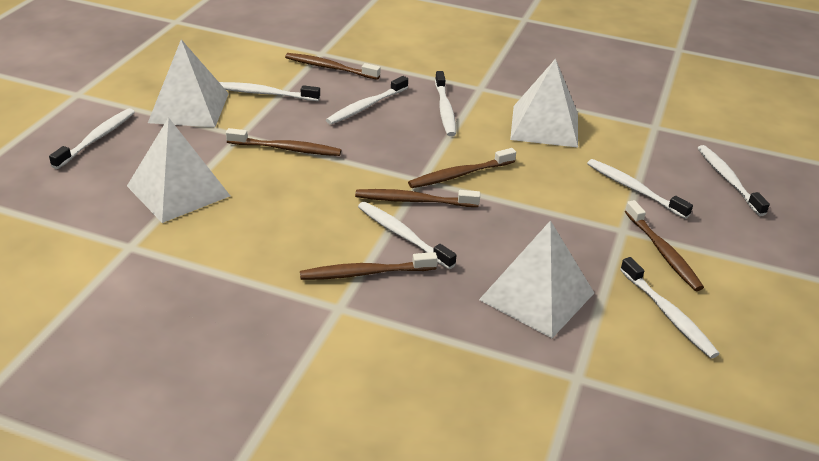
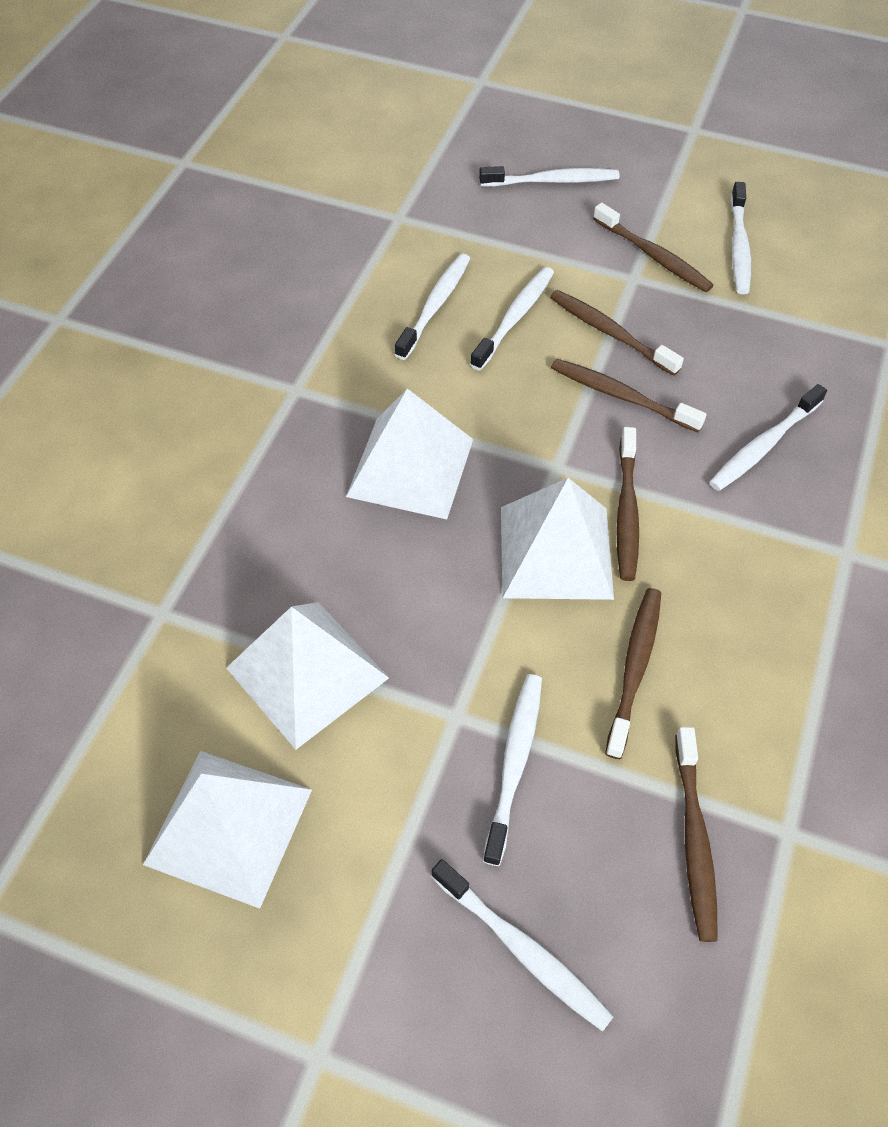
white toothbrush: [49,108,135,169] [219,82,320,101] [326,76,408,125] [358,202,456,269] [435,71,456,136] [587,159,693,219] [620,257,720,358] [698,145,770,216] = 8 -> [395,254,470,360] [431,859,614,1032] [470,267,554,370] [479,166,620,187] [483,674,542,866] [709,384,827,491] [731,182,751,294] = 7

